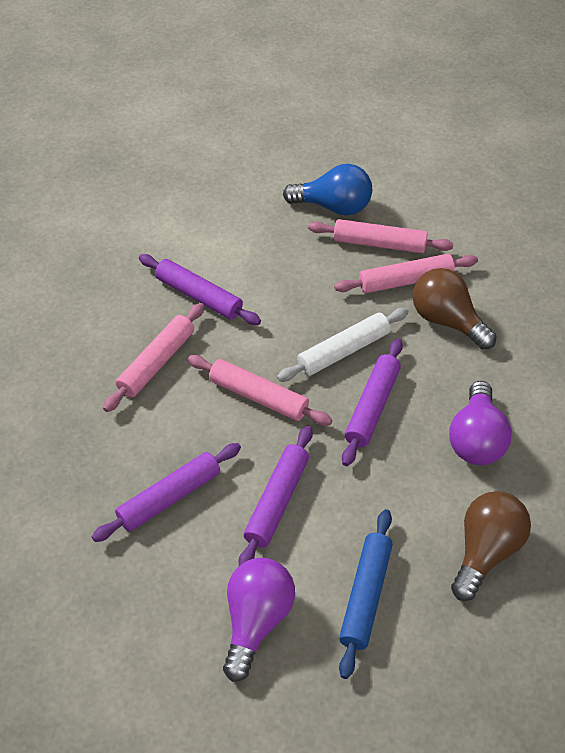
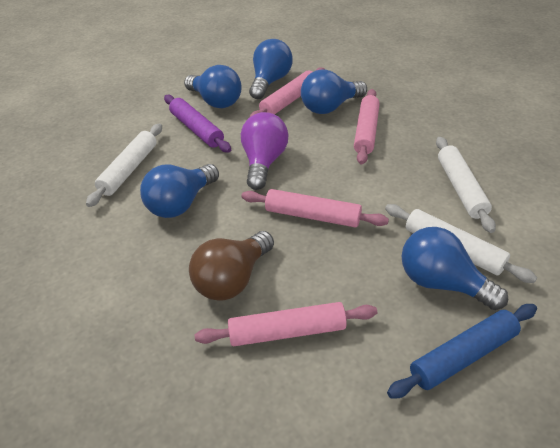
blue light bulb: [283,164,372,215] = 1 -> [140,164,219,218] [184,65,242,108] [249,39,292,99] [301,69,367,114] [402,227,508,310] = 5
brown light bulb: [412,268,497,350] [451,491,531,601] = 2 -> [189,231,274,301] = 1
purple light bulb: [223,558,295,682] [449,381,512,465] = 2 -> [241,112,289,190] = 1
purple rolling pin: [92,443,241,542] [139,254,261,325] [239,426,313,566] [342,339,403,466] = 4 -> [164,94,231,153] = 1
white rolling pin: [277,308,409,382] = 1 -> [86,124,162,207] [385,204,537,283] [436,137,496,233] = 3

